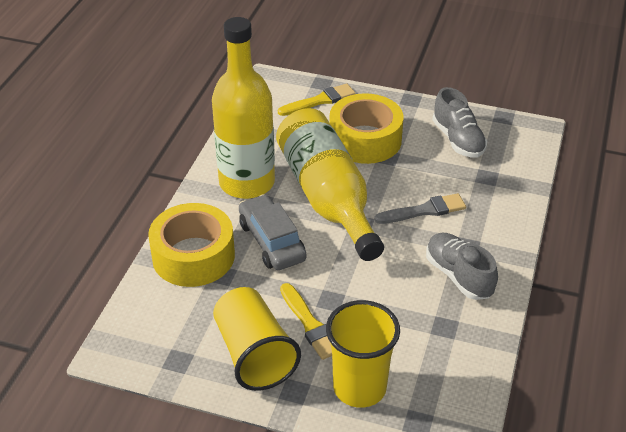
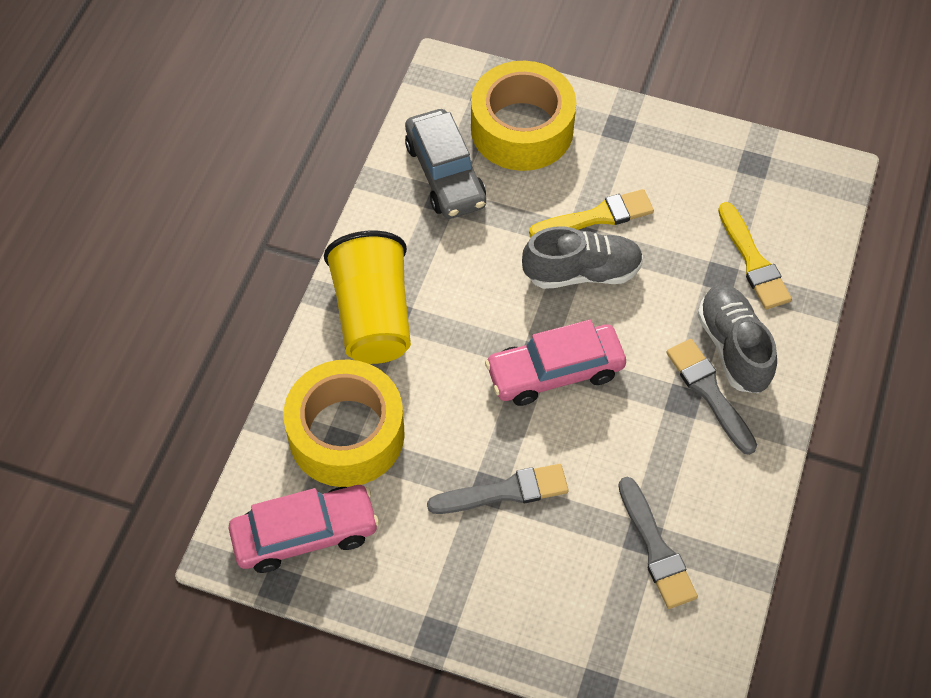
grey brush: [374,193,466,224] = 1 -> [427,464,569,514] [618,477,698,609] [666,339,757,455] = 3
pink car: none = 0 -> [229,485,379,573] [485,320,626,406] = 2
yellow bottle: [212,17,275,199] [276,108,384,261] = 2 -> none = 0
yellow cup: [213,287,301,391] [326,300,400,408] = 2 -> [324,231,411,364] = 1

